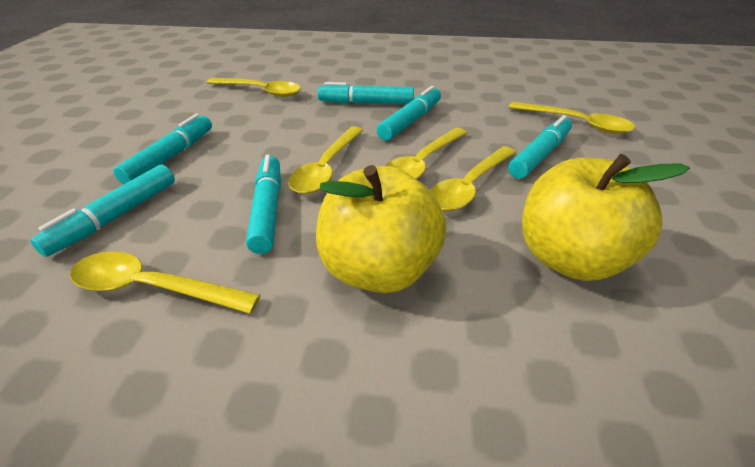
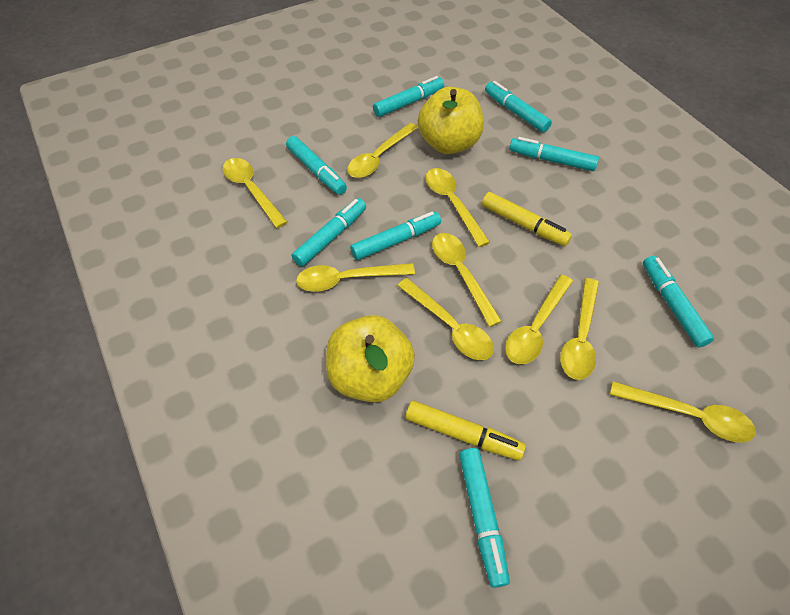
turquoise marker: [30,165,175,257] [113,114,212,184] [246,154,281,254] [318,82,414,104] [377,86,441,141] [508,115,572,179] = 6 -> [286,136,347,195] [292,198,366,267] [350,212,441,260] [373,76,444,117] [459,448,510,588] [485,81,552,133] [509,137,599,171] [643,256,714,347] = 8
yellow marker: none = 0 -> [405,401,526,461] [482,192,572,246] = 2
yellow spoon: [70,251,260,314] [207,78,301,97] [288,126,363,194] [385,128,467,179] [430,146,516,211] [509,102,635,134] = 6 -> [222,158,287,228] [296,263,415,292] [347,123,418,178] [397,278,494,360] [425,168,490,247] [432,233,502,327] [505,275,573,364] [560,278,599,380] [610,381,756,442] = 9

